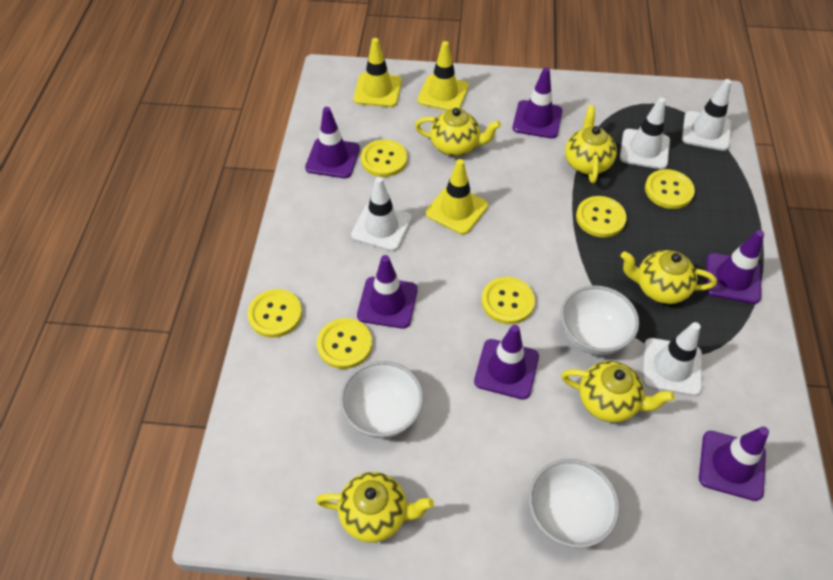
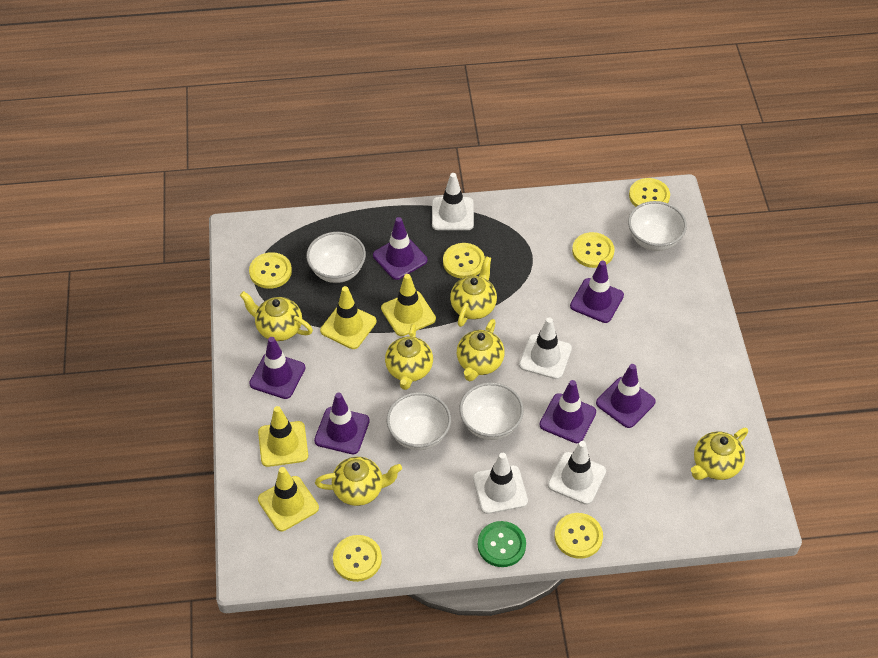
green button: none = 0 -> [478,521,526,567] = 1
white bowl: [340,361,424,439] [529,459,620,548] [560,285,639,355] = 3 -> [306,232,366,283] [387,392,451,450] [459,382,524,440] [628,201,687,251] = 4
yellow teapot: [316,472,434,543] [415,108,501,156] [561,361,675,423] [565,105,617,183] [621,250,717,304] = 5 -> [240,291,313,341] [315,457,402,506] [385,324,433,390] [450,256,497,327] [457,319,505,381] [691,428,748,480] = 6
yellow traffic cone: [353,38,402,107] [417,41,469,111] [426,159,488,235] = 3 -> [258,406,308,467] [258,467,319,531] [320,286,377,349] [381,274,436,336] = 4

